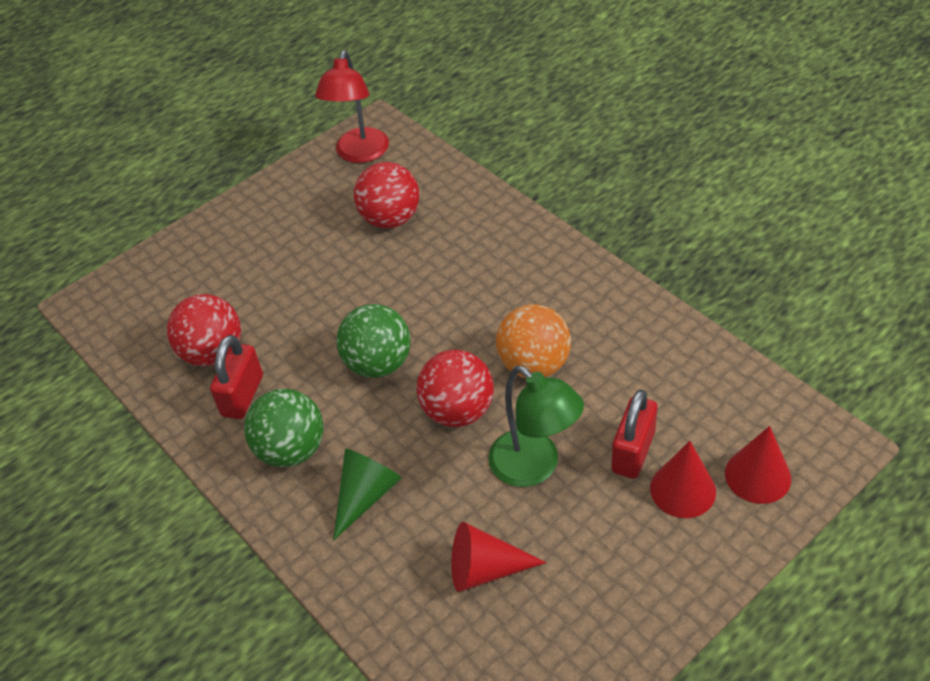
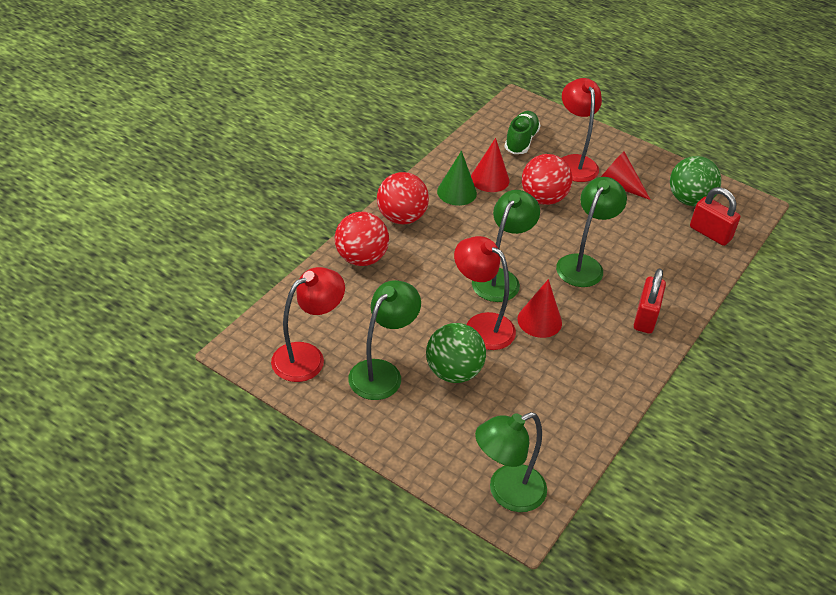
green lamp: [488,366,584,487] = 1 -> [348,280,421,400] [472,190,540,302] [475,412,547,512] [556,177,627,287] = 4
green shoe: none = 0 -> [504,111,540,154] = 1
orange ball: [496,304,571,378] = 1 -> none = 0
red lamp: [315,50,389,163] = 1 -> [271,267,345,382] [454,236,516,350] [562,78,602,182] = 3

